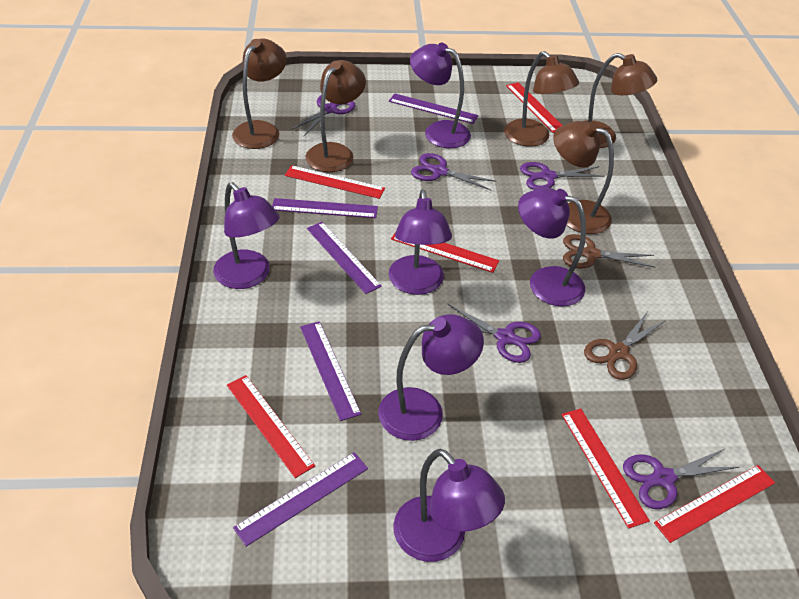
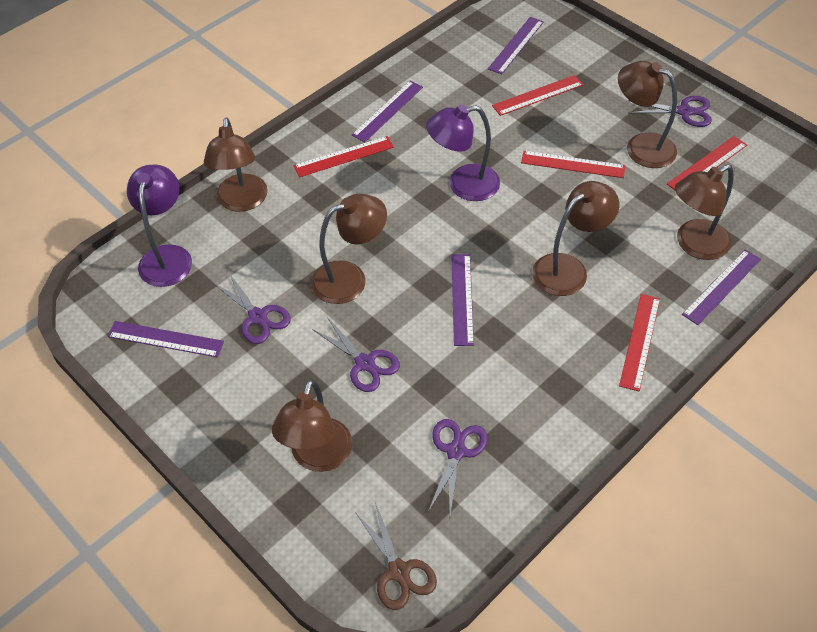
brown lamp: [232,39,287,149] [305,60,366,172] [504,51,579,147] [553,121,614,234] [582,53,657,148] = 5 -> [204,118,268,212] [272,379,352,472] [311,194,387,304] [532,181,619,296] [618,61,677,168] [675,165,734,260] = 6
brown scissors: [563,234,655,268] [584,311,666,380] = 2 -> [355,502,437,610] = 1
purple lamp: [213,182,280,289] [378,314,484,441] [389,189,452,295] [393,449,505,562] [410,42,471,148] [518,188,586,306] = 6 -> [127,164,192,287] [426,104,500,201] = 2
purple scissors: [290,95,355,137] [411,153,497,190] [448,304,541,363] [520,162,605,190] [623,448,739,509] = 5 -> [212,272,291,344] [312,317,400,392] [428,419,488,515] [628,96,712,127] = 4
red ruler: [227,375,315,478] [285,165,385,199] [391,233,499,273] [506,82,563,133] [561,408,650,529] [654,465,775,543] = 6 -> [293,136,394,177] [492,75,583,116] [521,151,625,178] [619,294,660,391] [667,136,747,190] = 5

